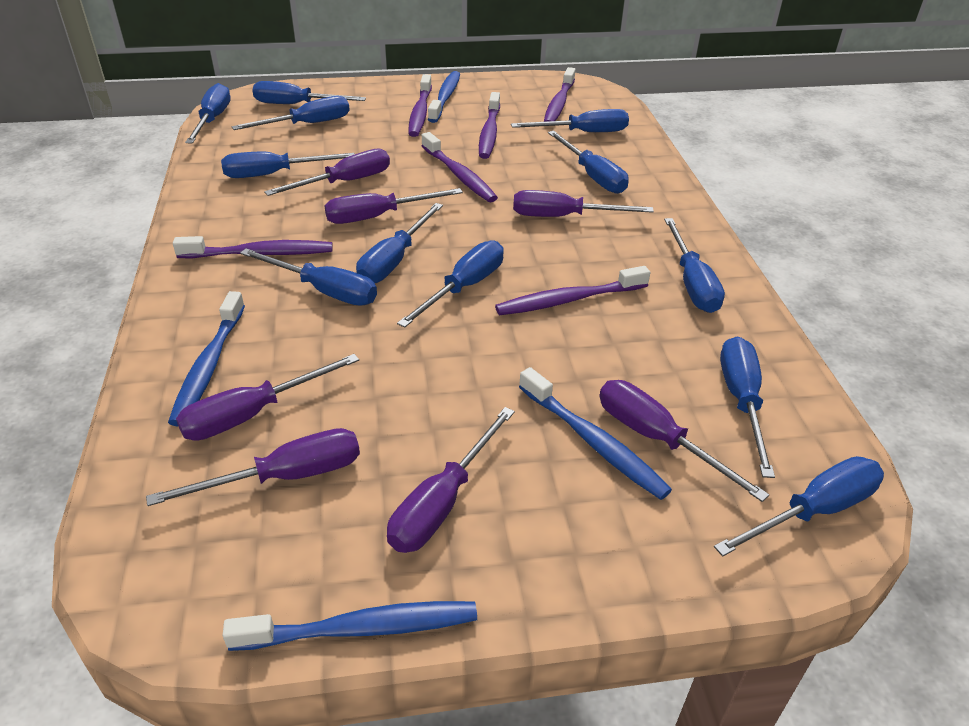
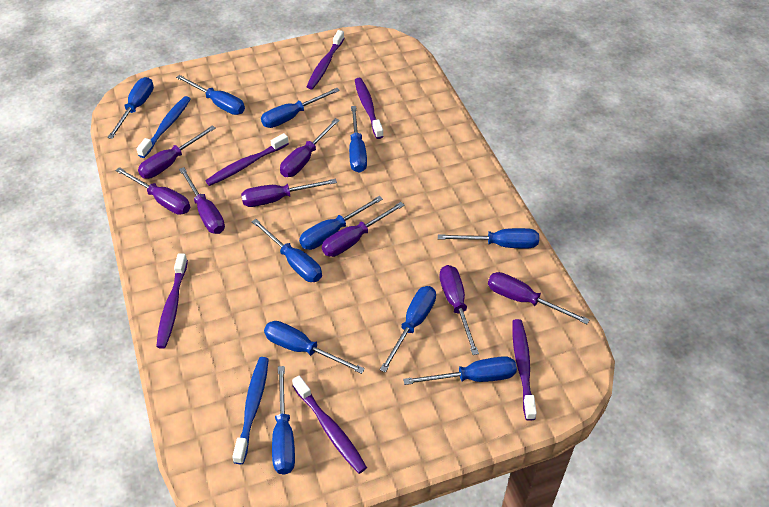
blue screwdriver: [185,83,231,143] [221,152,355,178] [232,96,350,130] [240,248,377,306] [252,81,366,104] [356,203,443,283] [397,240,504,328] [511,109,629,132] [548,131,629,194] [664,218,725,313] [714,456,884,556] [720,337,775,478] = 12 -> [107,77,154,139] [176,75,245,115] [251,219,322,282] [261,88,340,128] [264,321,365,374] [272,366,295,475] [299,196,383,250] [349,106,367,173] [380,286,436,373] [403,356,517,385] [438,228,539,249] = 11
blue toothbrush: [168,291,245,426] [223,601,477,651] [428,71,460,123] [519,367,672,500] = 4 -> [136,96,191,158] [232,357,269,464] = 2
purple screwdriver: [146,428,360,506] [176,354,359,441] [264,149,390,196] [325,188,463,224] [387,407,515,553] [513,190,654,217] [599,380,769,502] = 7 -> [115,167,190,215] [138,125,216,179] [179,167,225,234] [241,179,337,207] [280,118,340,177] [322,202,405,257] [439,265,479,355] [488,272,590,324] = 8

